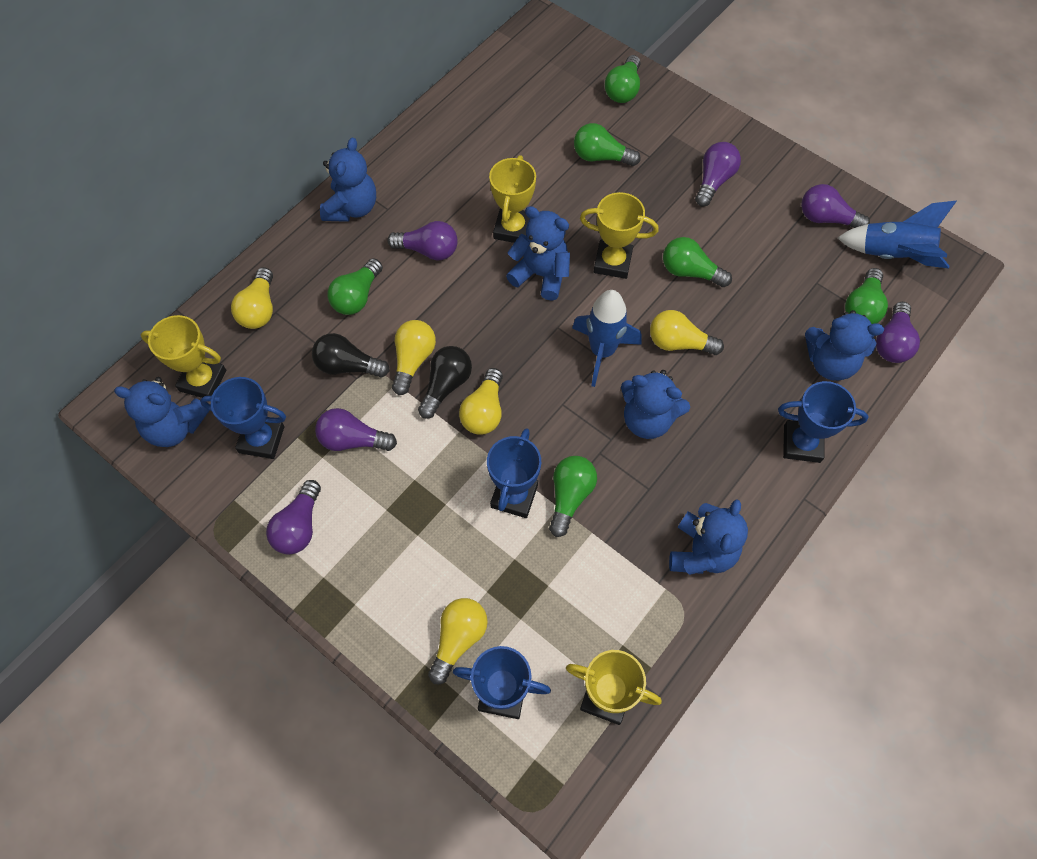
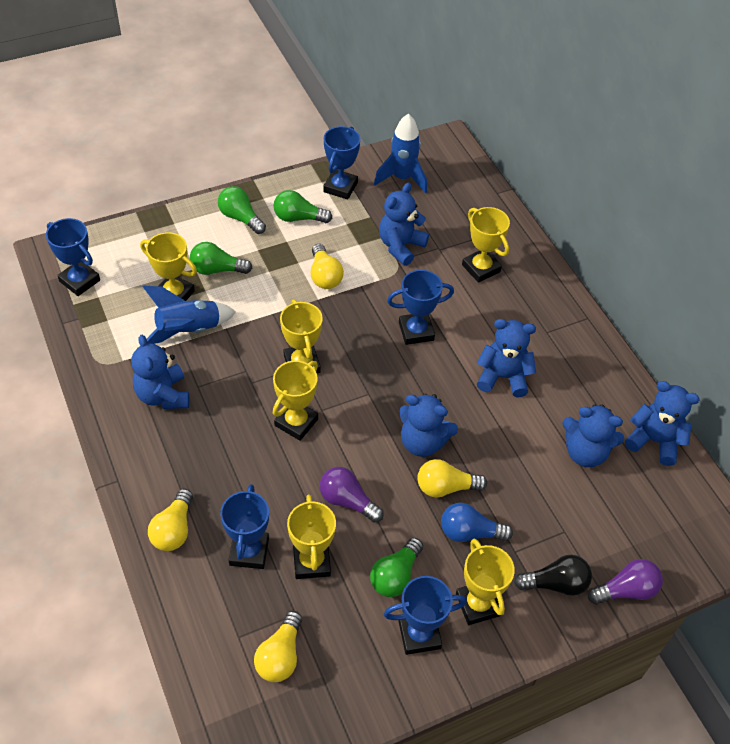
black light bulb: [312,333,390,377] [418,346,472,419] = 2 -> [514,555,592,596] = 1
blue light bulb: none = 0 -> [441,503,513,542] = 1
blue trophy: [200,377,286,459] [453,646,551,719] [487,428,541,518] [778,381,868,463] = 4 -> [46,218,100,296] [220,484,269,569] [323,126,360,200] [384,576,467,655] [387,270,454,345] = 5
green light bulb: [328,258,383,315] [549,456,597,537] [574,123,641,166] [605,55,640,103] [663,237,732,287] [845,268,888,324] = 6 -> [190,242,252,275] [218,186,266,234] [274,190,332,223] [370,538,423,597] = 4
purple light bulb: [266,480,321,554] [315,408,397,451] [387,221,458,260] [695,142,741,206] [801,184,870,228] [876,302,920,363] = 6 -> [320,467,384,523] [588,559,663,605] = 2
yellow light bulb: [231,267,273,329] [392,320,436,395] [428,598,488,684] [459,368,503,435] [650,310,724,355] = 5 -> [148,489,193,551] [254,611,302,682] [311,244,344,289] [417,459,487,498] = 4
yellow trophy: [141,315,226,398] [489,155,536,243] [566,650,662,725] [580,192,659,279] = 4 -> [140,232,197,301] [273,361,318,441] [280,299,323,373] [287,494,336,579] [456,539,515,625] [462,207,510,283] = 6

